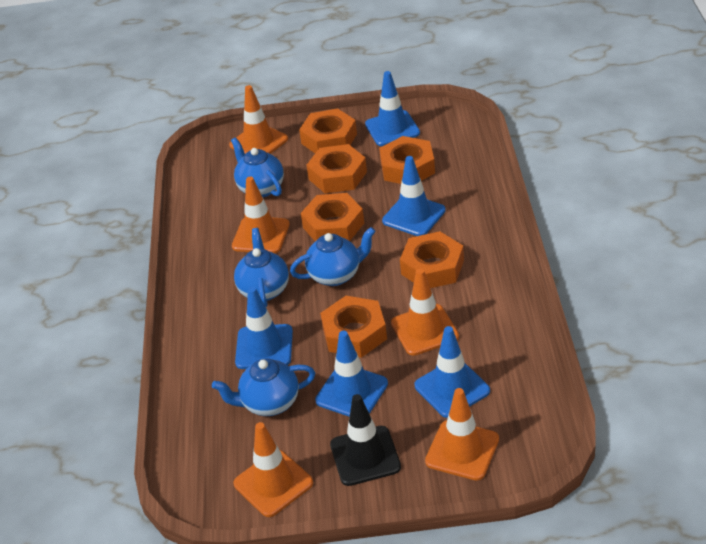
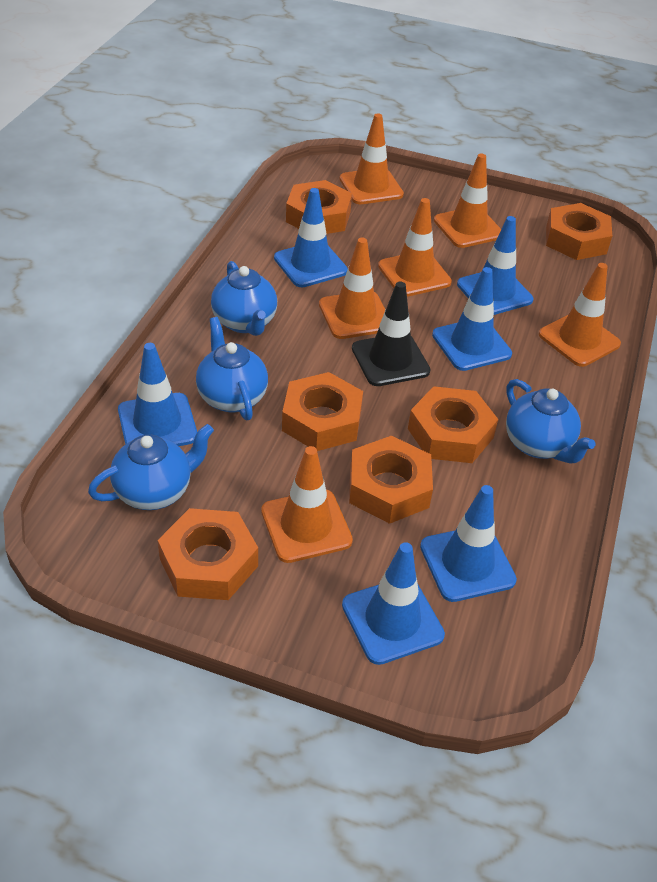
blue traffic cone: [235,287,293,369] [315,331,388,417] [365,71,420,146] [382,156,446,236] [415,326,490,418] = 5 -> [118,343,197,446] [274,188,348,287] [342,542,445,665] [420,485,517,602] [432,267,512,371] [457,216,533,315] = 6
orange traffic cone: [229,85,288,154] [232,177,290,253] [233,422,313,517] [391,268,459,356] [425,388,499,480] = 5 -> [261,446,353,563] [319,238,386,339] [340,113,404,204] [378,198,452,297] [434,154,501,248] [539,263,621,367] = 6

